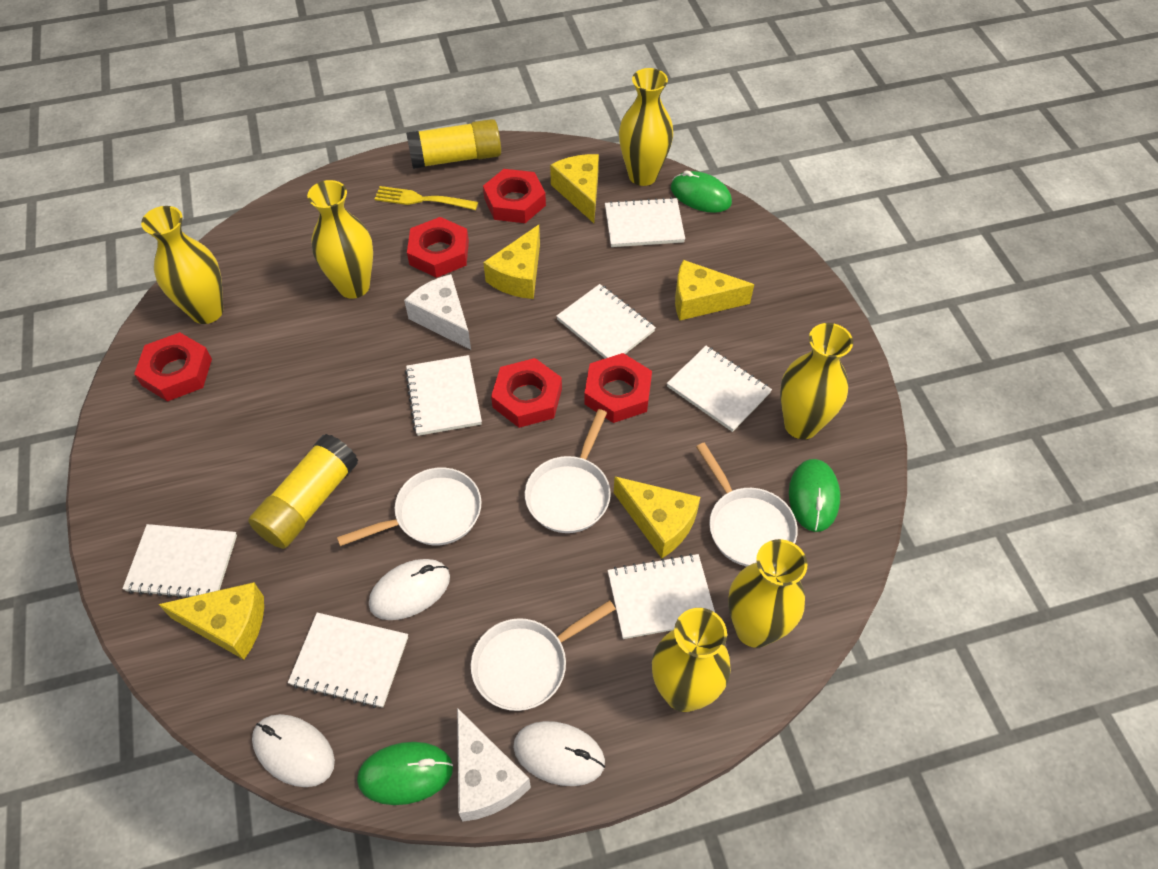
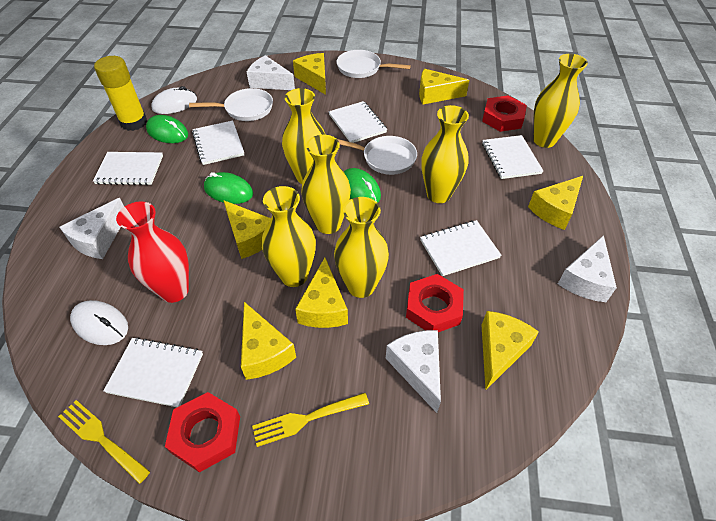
red nut: [134,332,212,402] [407,217,469,278] [483,169,546,223] [491,358,562,428] [584,353,652,423] = 5 -> [165,392,240,473] [406,274,464,332] [482,95,527,132] = 3
red vase: none = 0 -> [116,201,189,303] = 1
white cheese: [404,274,471,350] [457,708,531,822] = 2 -> [59,198,124,259] [247,55,295,90] [386,330,441,413] [558,235,617,302] = 4
white mouse: [252,714,335,787] [369,559,450,620] [513,721,605,786] = 3 -> [70,300,128,345] [151,86,197,114] = 2
white notebook: [122,524,237,598] [288,613,408,708] [405,355,482,436] [556,284,656,359] [605,197,685,247] [607,553,715,639] [667,346,772,432] = 7 -> [93,152,163,185] [103,337,203,407] [192,121,244,165] [329,101,387,143] [420,220,502,276] [482,135,543,179] = 6
white pan: [337,467,482,546] [471,600,616,711] [525,409,611,533] [696,443,798,567] = 4 -> [189,88,273,121] [336,50,411,78] [337,136,417,175] = 3
yellow cheese: [158,582,264,660] [483,225,540,299] [550,154,599,223] [614,476,700,558] [675,260,754,321] = 5 -> [223,200,271,259] [241,302,296,380] [293,53,326,95] [295,258,348,328] [419,69,469,104] [481,311,539,390] [528,176,583,230] = 7
yellow fork: [375,186,478,210] = 1 -> [58,400,150,484] [252,393,369,447] = 2
yellow glue stick: [248,434,358,549] [406,119,501,169] = 2 -> [94,56,147,131] = 1

